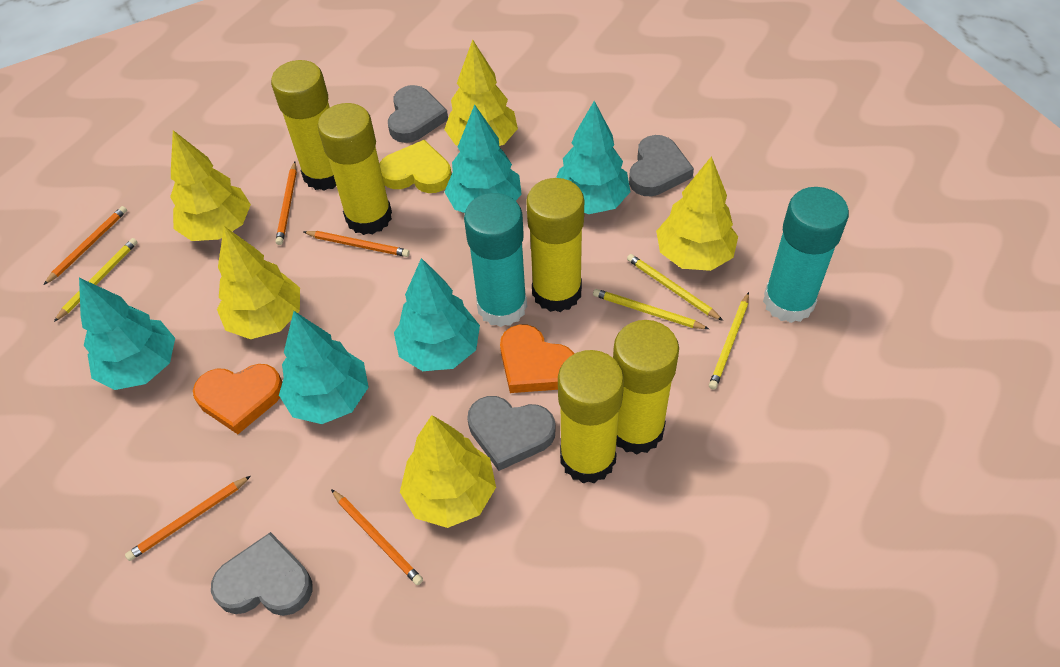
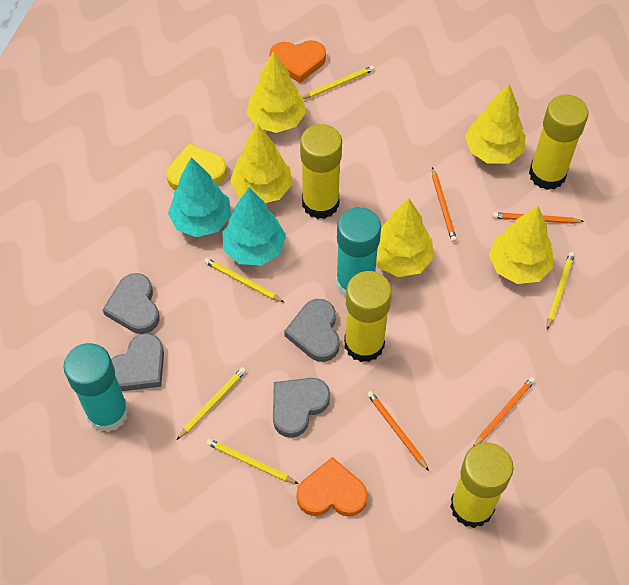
orange pencil: [44,206,127,285] [125,476,251,561] [276,162,297,245] [304,231,410,257] [331,489,423,585] = 5 -> [367,391,429,471] [432,167,457,242] [473,377,535,446] [493,212,585,224] = 4
turquoise tree: [79,278,175,390] [279,311,369,424] [394,258,480,371] [444,104,522,213] [556,101,630,214] = 5 -> [168,157,231,237] [222,187,286,266] = 2
yellow glue stick: [271,60,336,191] [318,103,392,235] [526,178,584,312] [558,350,624,483] [613,320,679,454] = 5 -> [300,124,342,219] [344,271,392,362] [450,443,514,528] [529,94,589,190] = 4
yellow pencil: [54,238,138,322] [593,289,709,329] [627,254,723,321] [709,292,749,390] = 4 -> [177,367,246,440] [204,258,285,303] [206,439,298,484] [303,66,375,99] [547,252,575,330] = 5

